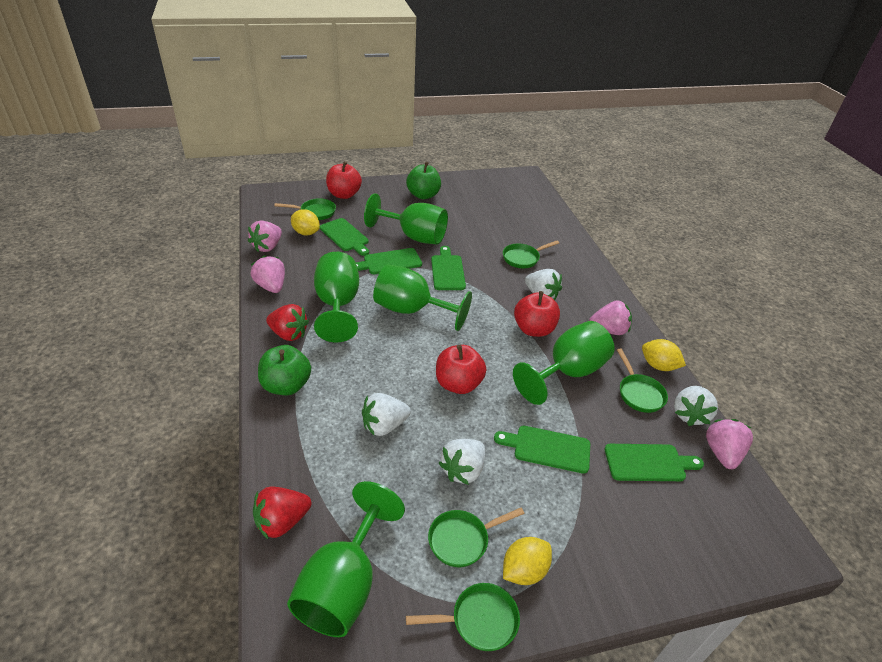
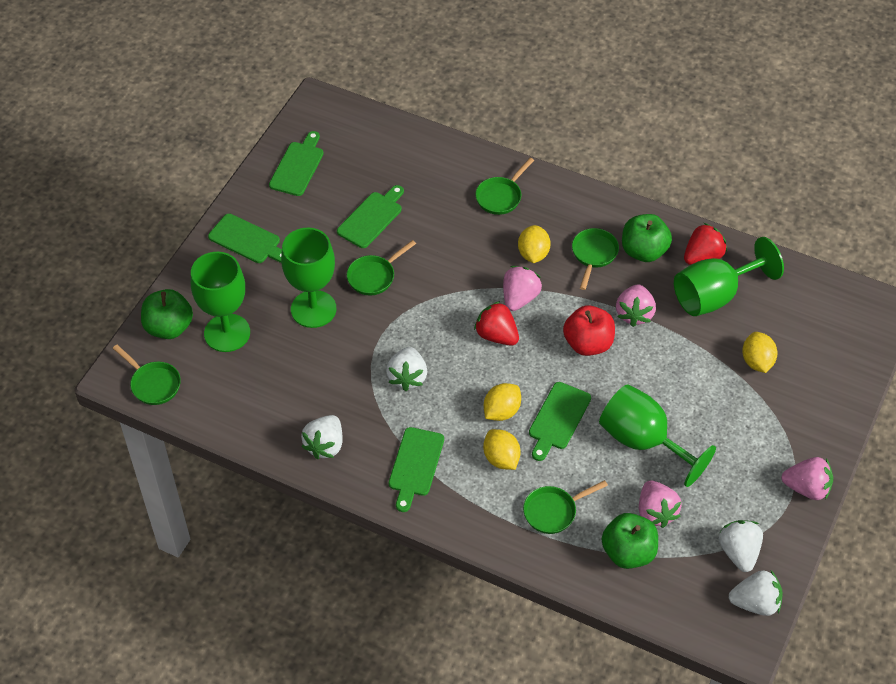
green apple: [258,345,311,395] [406,162,441,199] = 2 -> [141,289,193,339] [602,513,658,569] [622,214,672,262] = 3
green goblet: [287,481,405,637] [314,252,359,343] [364,193,448,245] [373,264,472,331] [513,321,615,405] = 5 -> [191,252,250,352] [281,228,336,328] [599,384,716,487] [674,237,784,316] = 4
red apple: [326,161,362,199] [436,345,486,394] [514,291,560,337] = 3 -> [563,305,615,356] = 1
yellow lemon: [291,209,320,235] [503,537,552,585] [642,339,686,371] = 3 -> [483,429,521,470] [484,383,521,421] [518,225,551,263] [742,332,777,373] = 4

